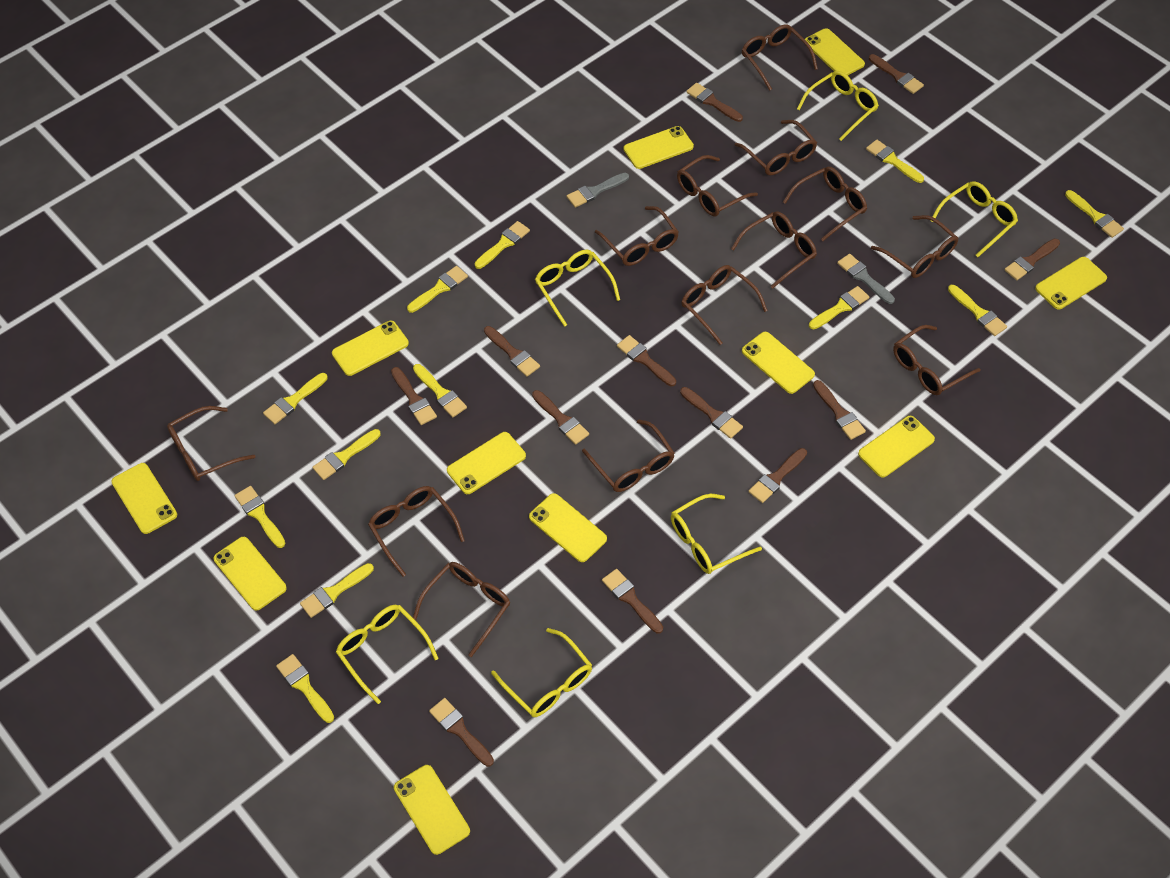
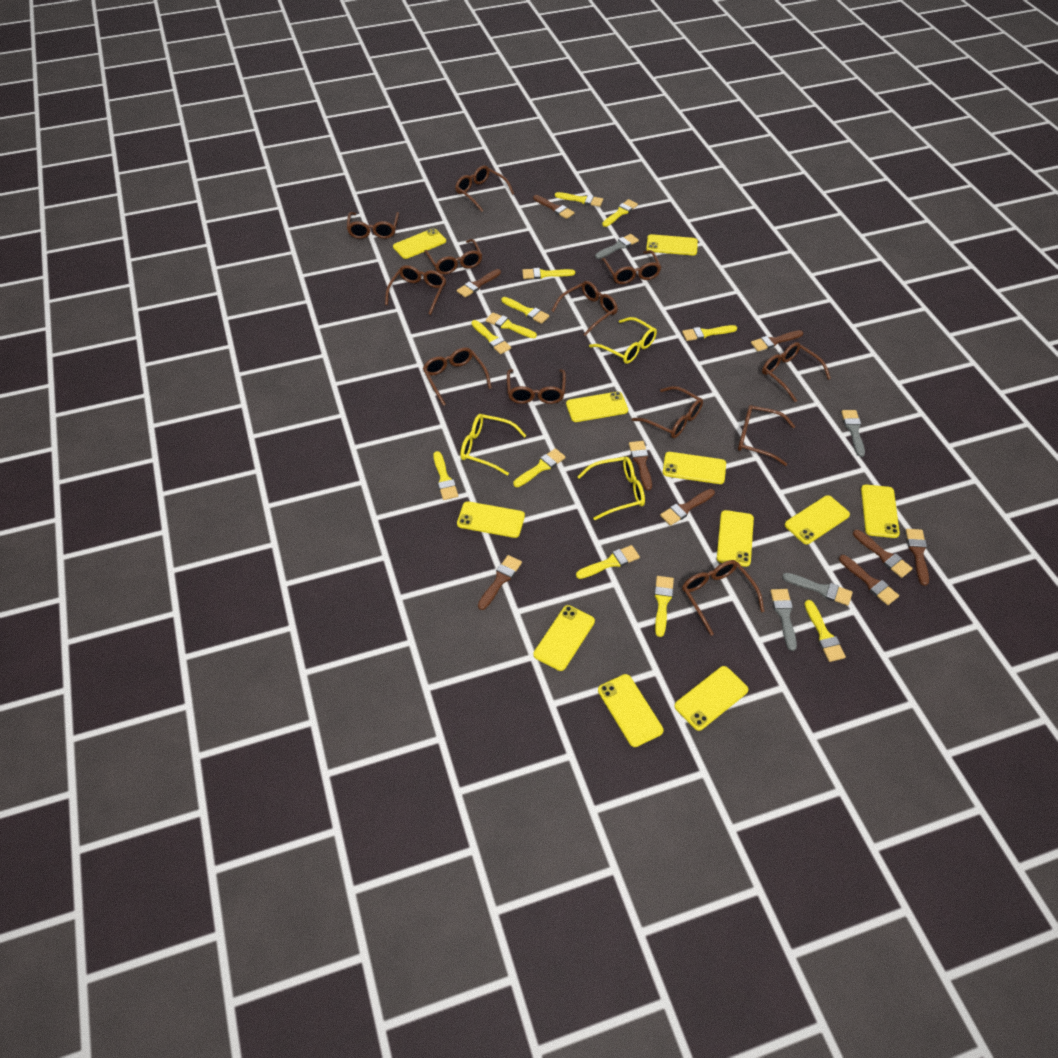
brown brush: [391,367,437,425] [429,698,494,767] [484,326,540,377] [532,390,589,445] [602,569,663,633] [617,335,676,386] [680,387,743,439] [686,83,743,122] [748,448,807,503] [813,380,866,440] [869,54,924,94] [1004,238,1060,280] = 12 -> [457,269,501,297] [478,555,522,610] [533,195,575,219] [629,441,652,490] [660,489,715,526] [751,330,803,351] [839,555,899,605] [853,530,913,578] [906,529,929,586] = 9
brown glasses: [167,406,255,481] [368,486,465,577] [413,562,510,657] [582,419,675,492] [595,206,679,266] [677,155,758,217] [681,265,768,345] [731,211,817,289] [735,120,817,176] [742,24,818,91] [783,167,867,241] [871,215,958,278] [893,325,981,395] = 13 -> [347,212,399,239] [385,265,446,315] [423,347,492,406] [424,239,482,275] [455,166,514,212] [507,369,566,404] [552,281,618,336] [601,250,661,284] [632,386,703,438] [682,560,764,636] [738,405,795,466] [762,342,831,402] = 12
grey brush: [567,173,629,208] [837,254,895,304] = 2 -> [595,234,639,259] [770,589,797,651] [782,573,853,606] [841,410,865,457] = 4
yellow glasses: [336,605,439,704] [491,628,592,717] [535,250,620,327] [671,494,762,574] [797,71,879,141] [930,181,1018,257] = 6 -> [460,414,527,476] [577,457,645,520] [589,317,657,364] = 3

